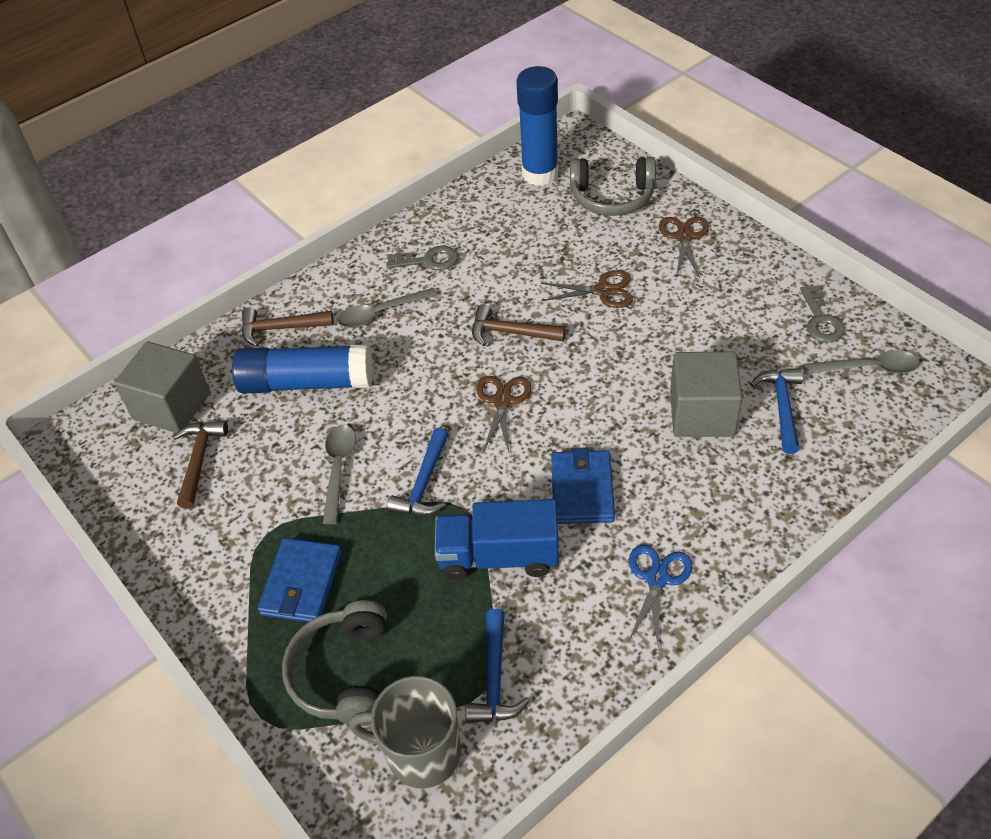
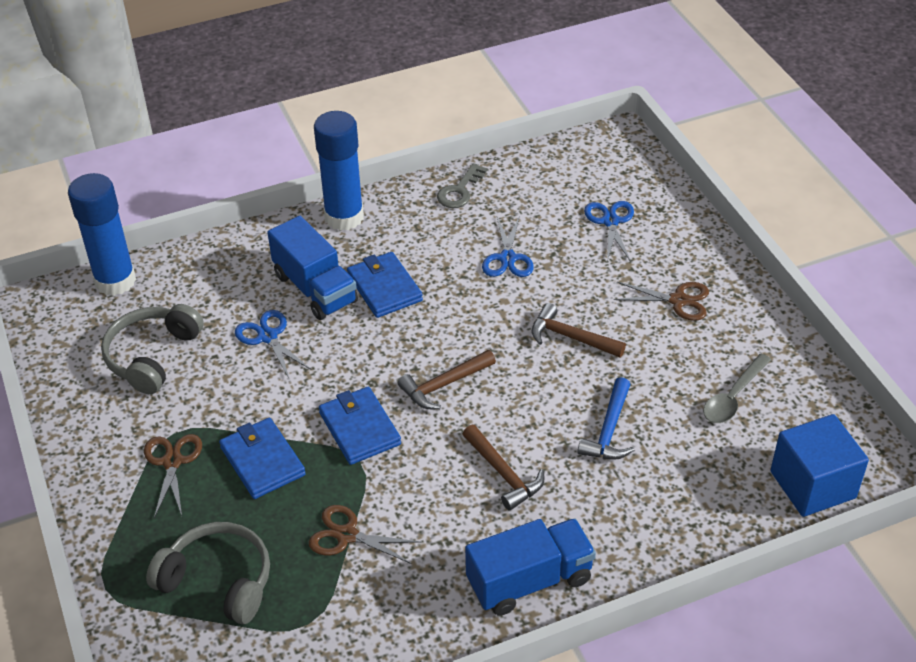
blue cube: none = 0 -> [770,414,869,517] = 1
blue hammer: [387,428,449,516] [465,609,530,723] [750,368,803,454] = 3 -> [577,377,635,460] = 1
blue scissors: [628,545,693,647] = 1 -> [235,310,312,380] [482,215,534,277] [584,201,634,262] = 3
blue truck: [435,499,559,581] = 1 -> [267,216,358,320] [465,519,596,616] = 2
blue wallet: [258,538,342,622] [551,448,615,524] = 2 -> [219,418,306,499] [319,387,401,465] [347,252,423,318] = 3
grey cube: [114,341,210,433] [670,351,742,437] = 2 -> none = 0
grey key: [386,245,458,270] [800,285,845,343] = 2 -> [437,163,487,208] = 1
grey mug: [349,676,461,788] = 1 -> none = 0
grey spoon: [323,425,356,525] [337,288,437,328] [803,350,920,374] = 3 -> [703,354,771,423] = 1

